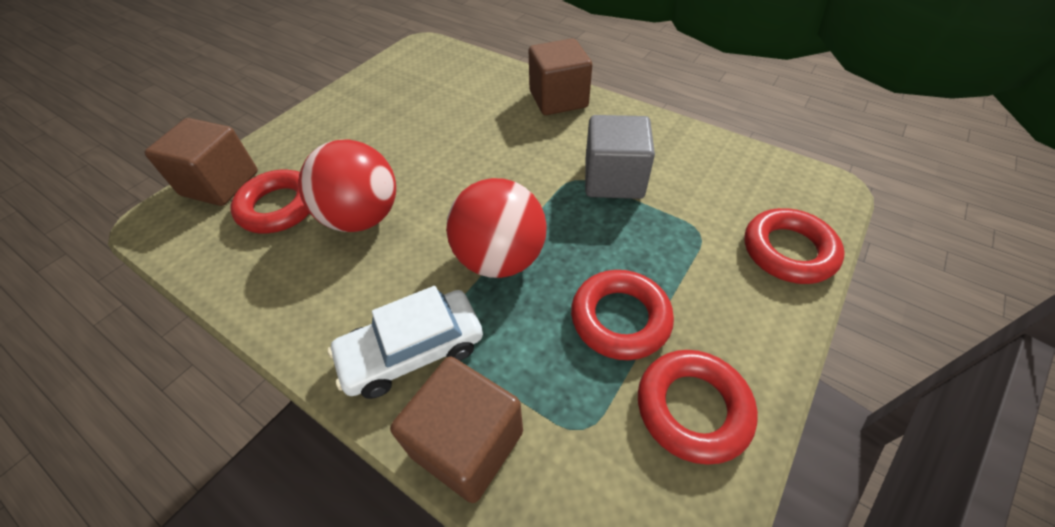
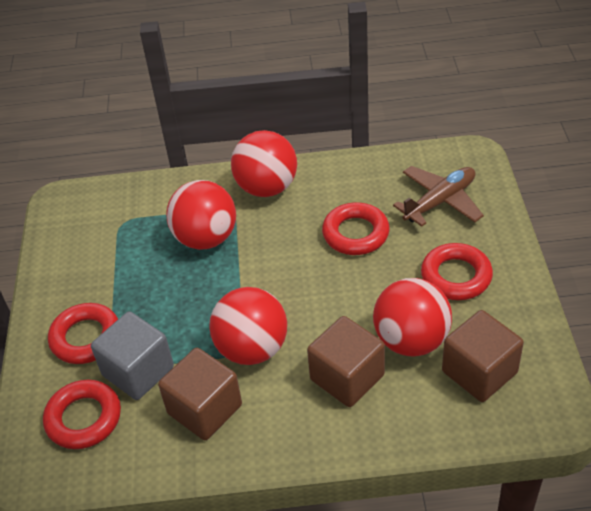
brown plane: none = 0 -> [393,166,484,227] = 1
red ball: [298,140,396,232] [446,178,547,278] = 2 -> [166,180,236,250] [209,287,287,365] [231,130,297,197] [373,278,452,357] = 4
white car: [328,286,483,399] = 1 -> none = 0

